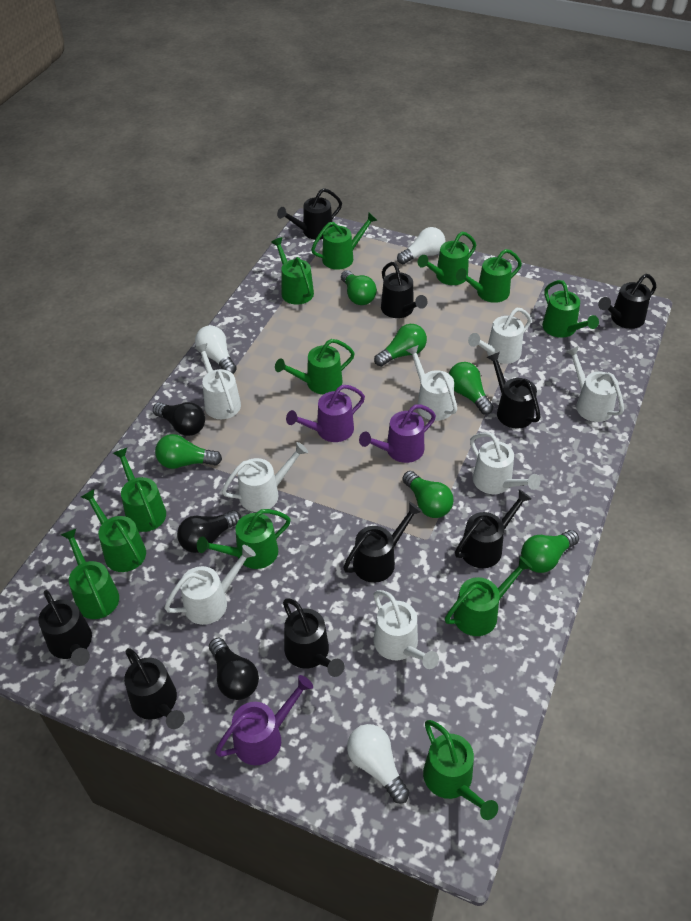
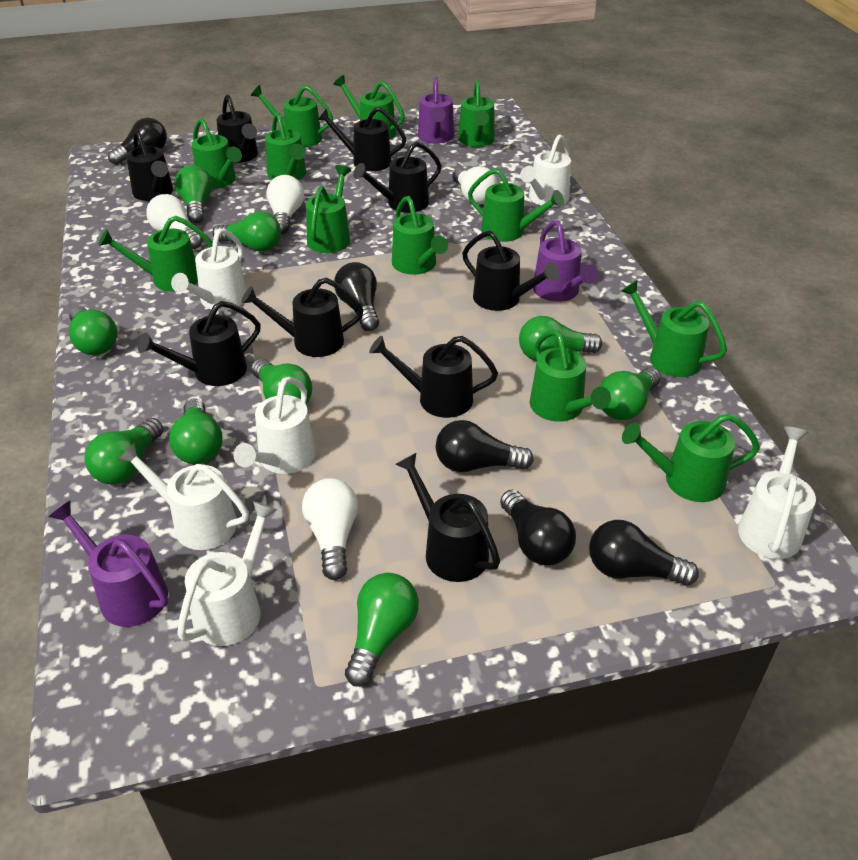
black light bulb: [153,402,205,436] [177,510,241,553] [209,638,259,700] = 3 -> [108,118,167,165] [334,262,379,331] [436,420,534,472] [500,489,576,565] [589,520,699,586] = 5
green light bulb: [155,434,222,469] [341,270,377,305] [374,324,427,367] [402,471,454,518] [449,362,494,415] [521,530,579,573] = 6 -> [69,306,117,355] [85,418,163,485] [169,399,223,464] [175,165,213,223] [212,211,281,252] [251,358,312,404] [345,573,419,687] [519,316,602,361] [599,367,661,420] = 9
white light bulb: [195,325,237,374] [347,724,410,804] [397,227,445,264] = 3 -> [146,194,203,249] [266,175,304,235] [302,478,358,580] [452,166,498,204] = 4
white watering can: [164,545,256,625] [195,343,241,419] [222,442,308,512] [374,590,439,669] [406,345,457,421] [468,308,532,364] [470,432,540,494] [566,346,624,422] = 8 -> [117,443,249,550] [171,229,247,311] [177,501,277,646] [233,377,316,474] [520,134,571,207] [738,427,816,559] = 6

